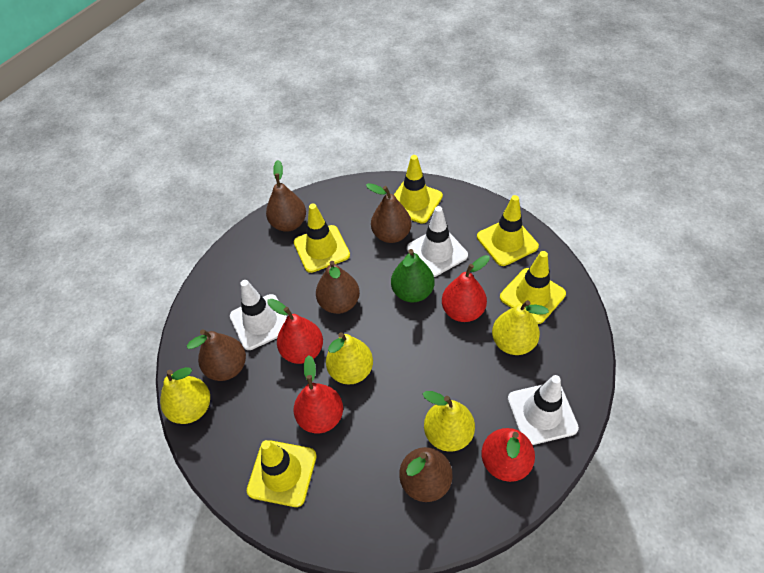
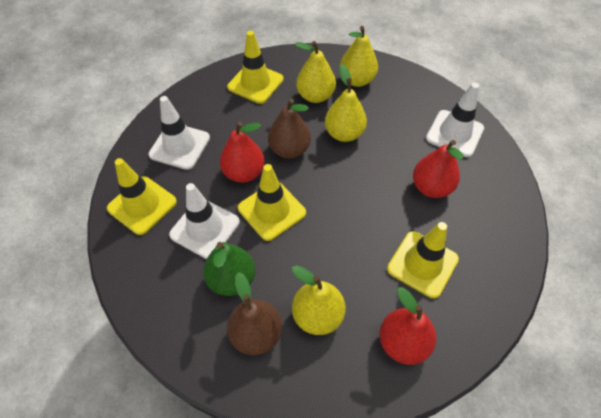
brown pear: [187,329,246,381] [266,160,306,232] [316,261,360,314] [366,183,412,243] [399,447,452,502] = 5 -> [227,272,282,355] [268,98,311,159] = 2
red pear: [267,299,323,364] [294,355,343,434] [442,255,490,322] [481,428,535,482] = 4 -> [220,122,265,183] [380,287,436,365] [413,140,463,198] = 3
yellow traffic cone: [247,440,317,507] [294,204,350,273] [394,155,443,224] [477,195,539,266] [500,251,566,324] = 5 -> [107,158,177,235] [227,31,284,104] [238,164,306,241] [387,222,459,299] = 4

